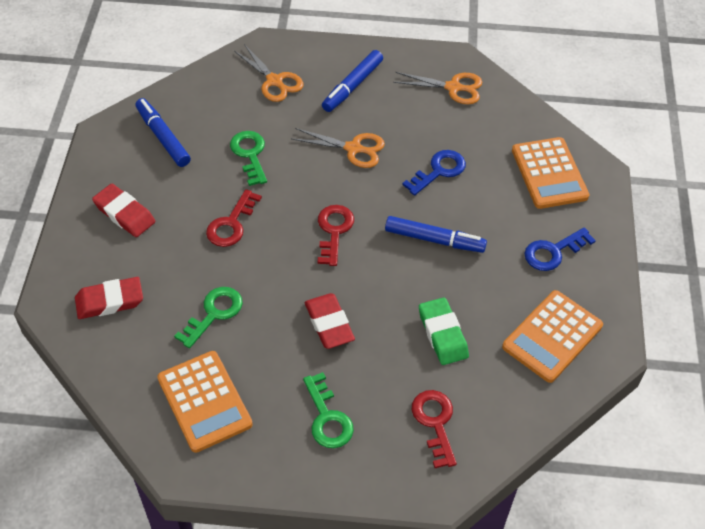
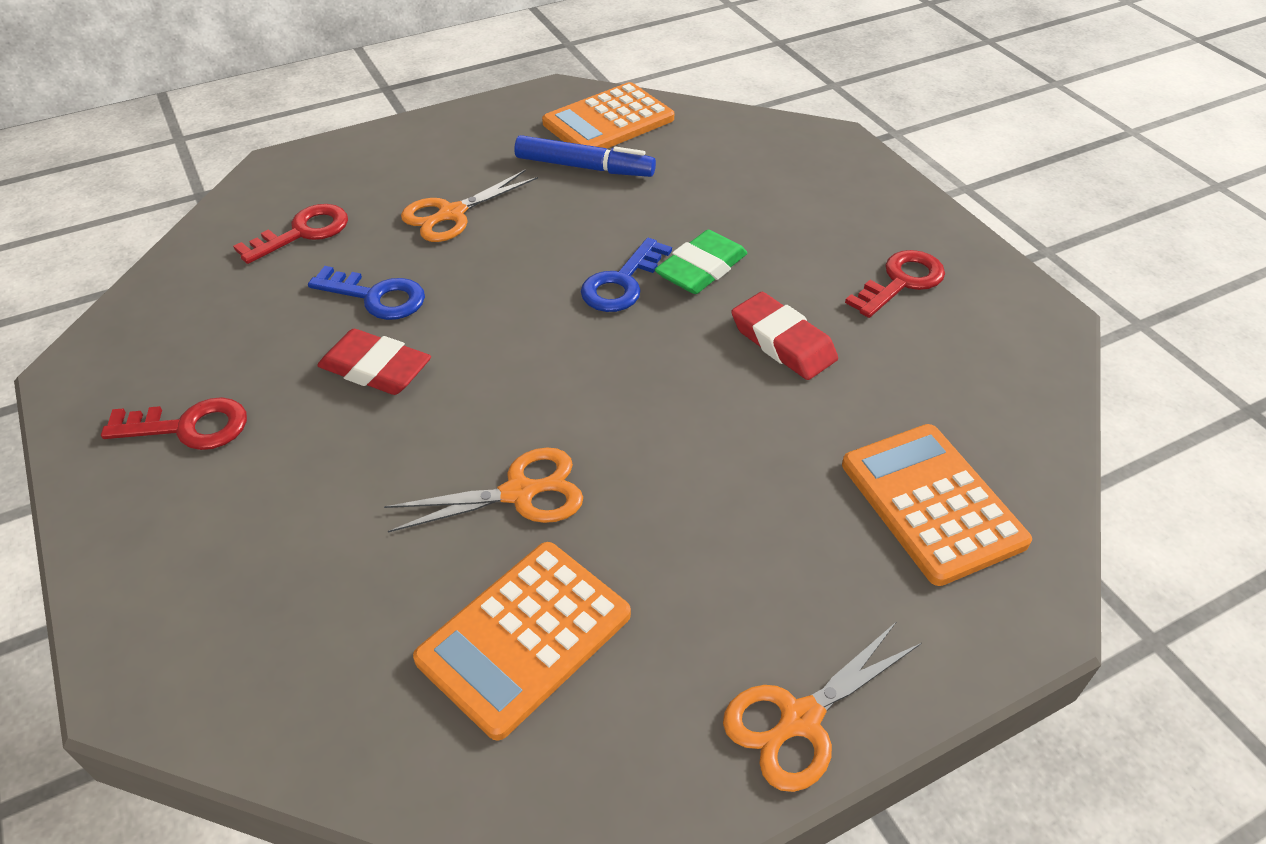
blue marker: [135,98,191,167] [322,50,383,112] [385,216,487,253] = 3 -> [514,135,656,177] = 1
green key: [174,287,243,348] [230,131,267,186] [303,372,354,448] = 3 -> none = 0
red eraser: [75,277,143,319] [92,184,156,237] [305,293,355,349] = 3 -> [317,329,431,395] [731,292,838,380] = 2

